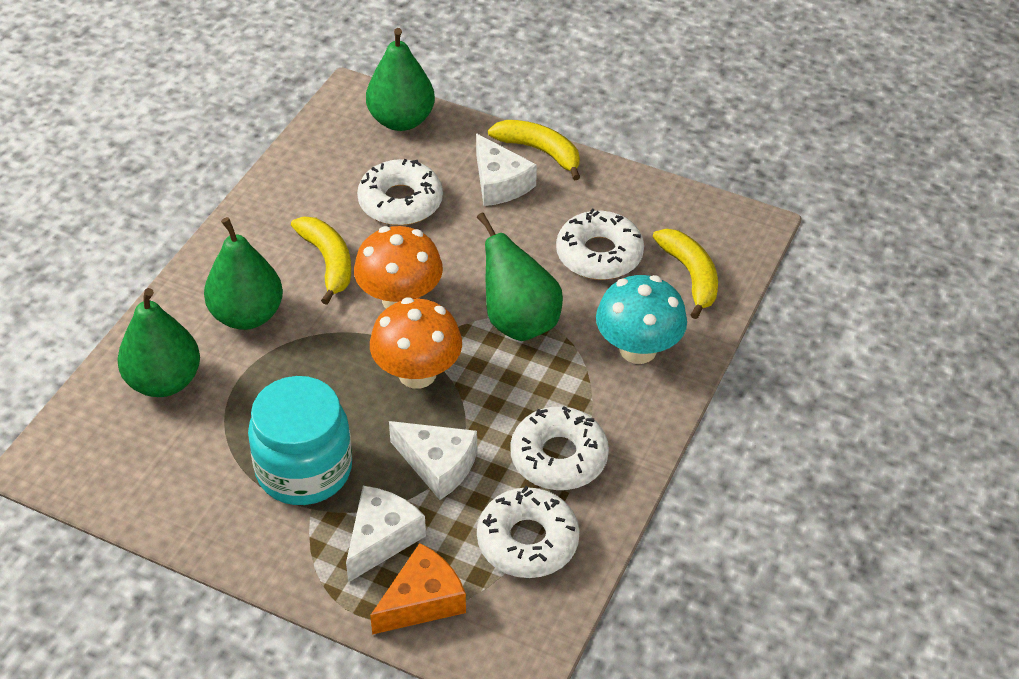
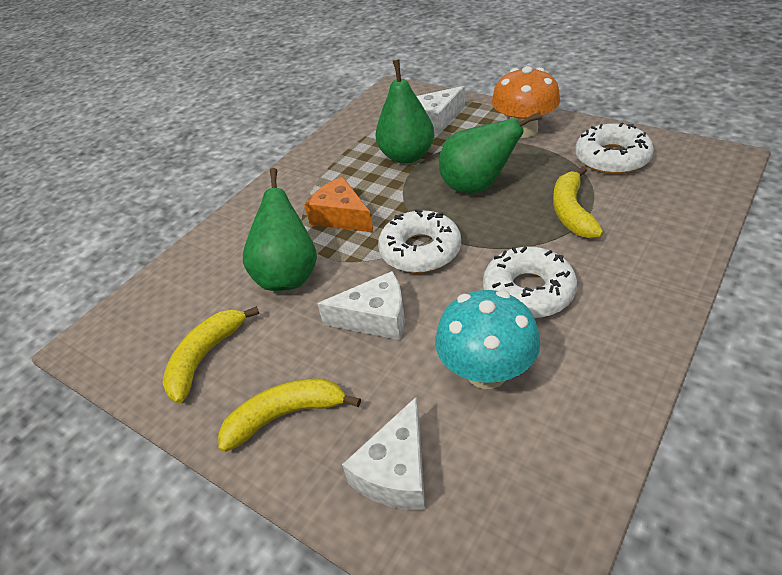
green pear: [117,288,200,397] [204,217,283,330] [366,28,435,131] [477,212,563,341] = 4 -> [243,168,317,291] [376,60,434,164] [439,112,542,193] = 3
orange mushroom: [354,226,443,309] [370,297,462,388] = 2 -> [492,66,561,138] = 1
turquoise jar: [248,376,352,505] = 1 -> none = 0
white donut: [357,159,443,225] [477,486,580,578] [510,406,609,490] [556,209,644,280] = 4 -> [378,209,461,273] [483,247,577,318] [575,122,654,174] = 3

